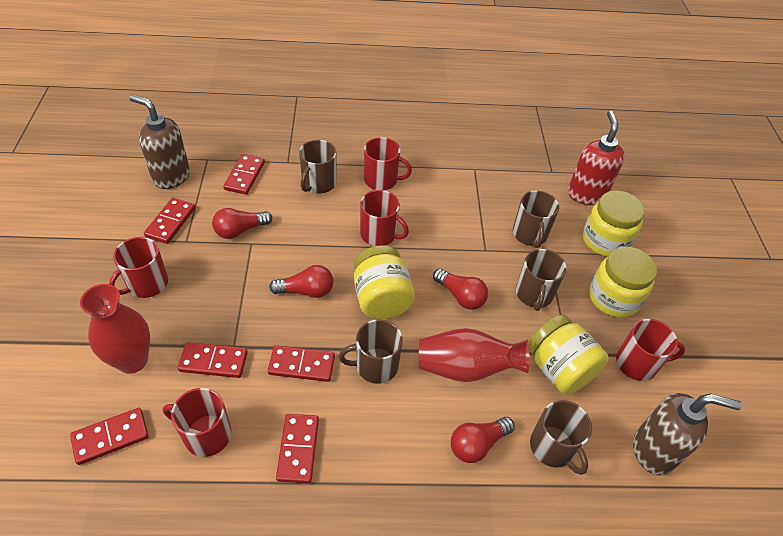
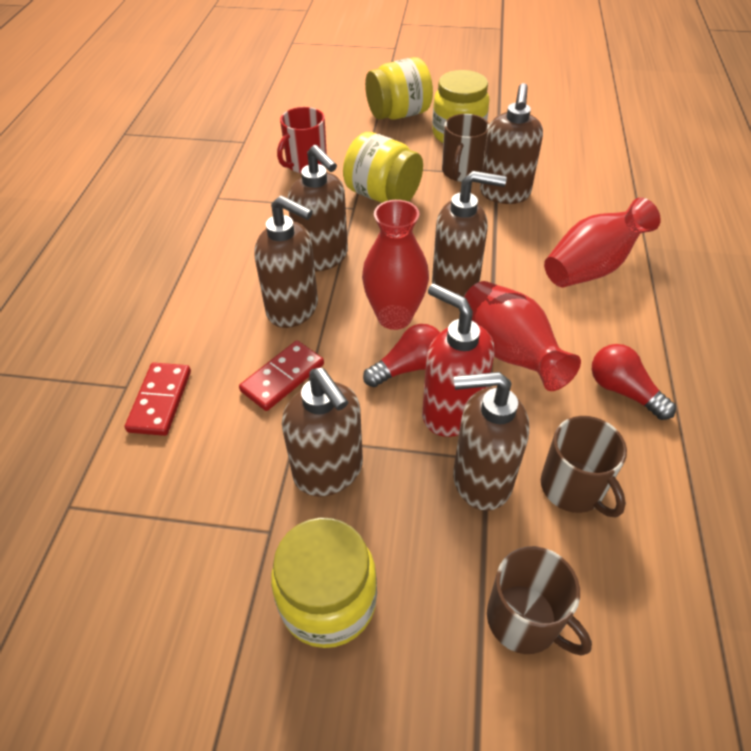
brown mug: [299,140,337,194] [339,319,403,384] [513,191,559,248] [516,249,567,311] [530,400,592,475] = 5 -> [442,114,489,182] [487,546,592,656] [541,416,627,518] = 3
brown soap dispenser: [129,94,190,189] [633,393,742,475] = 2 -> [254,195,318,328] [282,368,363,497] [288,145,348,271] [432,171,507,297] [453,372,529,511] [480,83,543,204] = 6
red domino: [70,408,149,465] [144,198,195,244] [178,342,248,378] [223,154,265,195] [267,345,335,382] [276,414,319,483] = 6 -> [125,363,191,436] [239,341,324,411] = 2
red light bulb: [212,208,272,239] [269,265,333,298] [433,268,488,310] [451,417,515,463] = 4 -> [363,324,441,387] [592,344,676,420] = 2
red mug: [109,237,168,298] [163,388,232,457] [360,190,409,246] [364,137,412,190] [616,319,685,381] = 5 -> [277,107,327,173] = 1
red vase: [80,284,150,374] [419,328,530,382] = 2 -> [362,200,429,330] [464,281,581,391] [544,198,661,287] = 3

